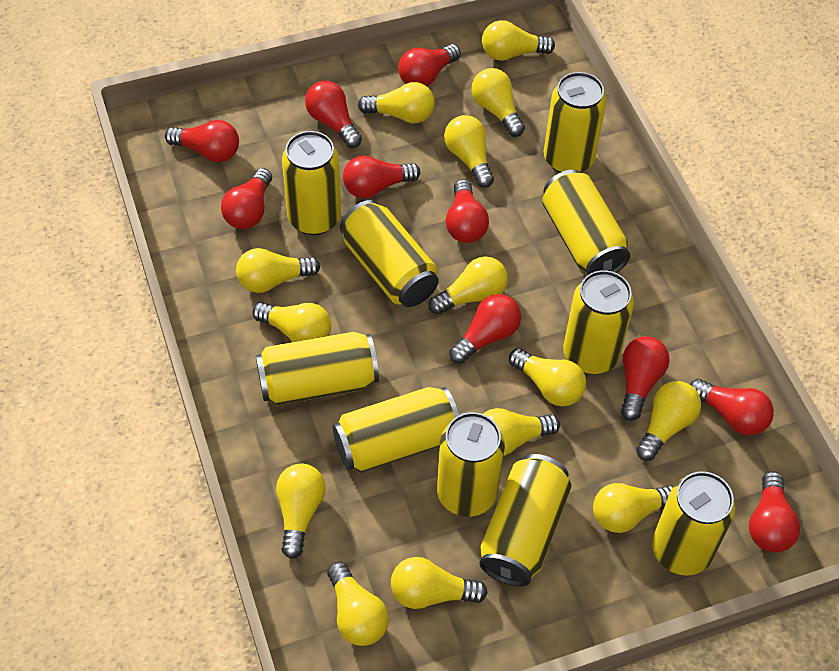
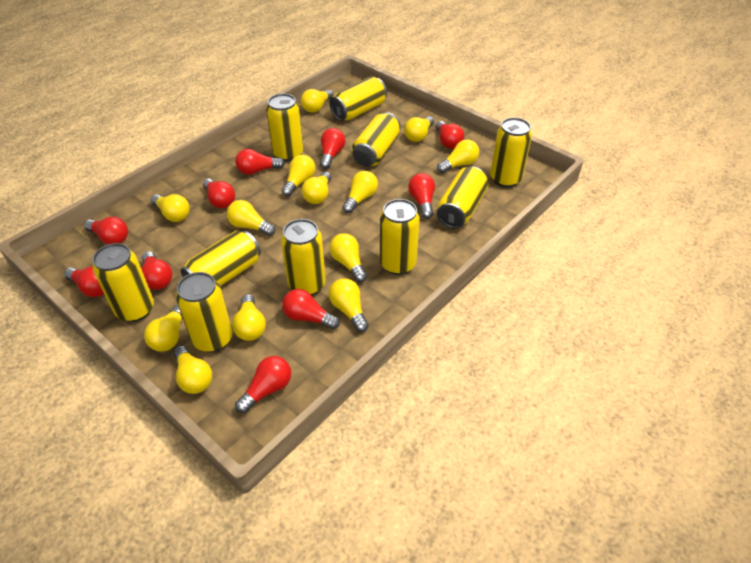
yellow light bulb: [236,248,320,293] [252,302,331,342] [276,464,326,559] [327,562,389,646] [358,82,435,124] [391,557,488,609] [428,256,508,315] [444,115,494,188] [471,68,525,137] [482,20,555,61] [483,408,560,456] [509,348,586,406] [593,483,673,533] [636,381,701,461] = 14 -> [144,304,183,352] [151,194,190,222] [173,346,212,394] [227,200,275,236] [232,294,266,341] [281,155,316,197] [301,89,333,113] [302,172,331,204] [329,233,367,282] [329,278,369,332] [343,171,378,213] [404,116,434,142] [437,139,479,173] = 13

